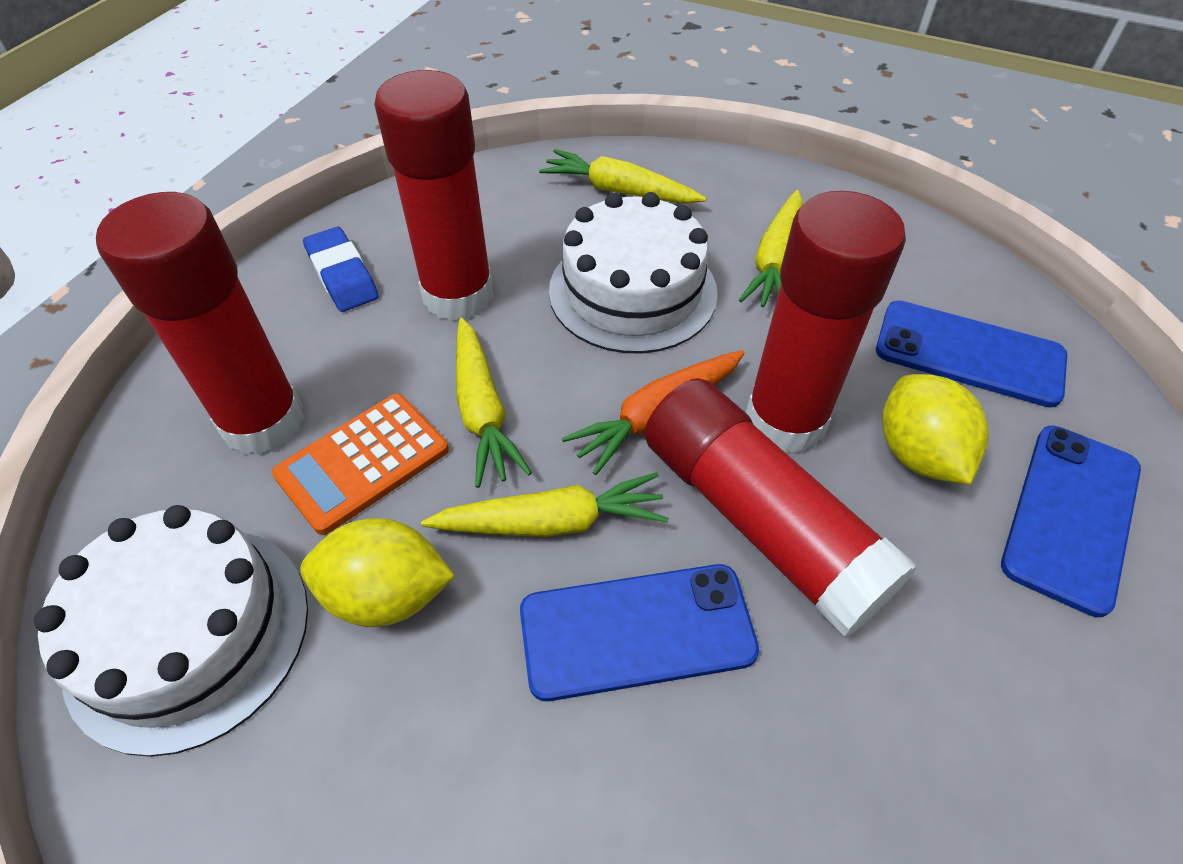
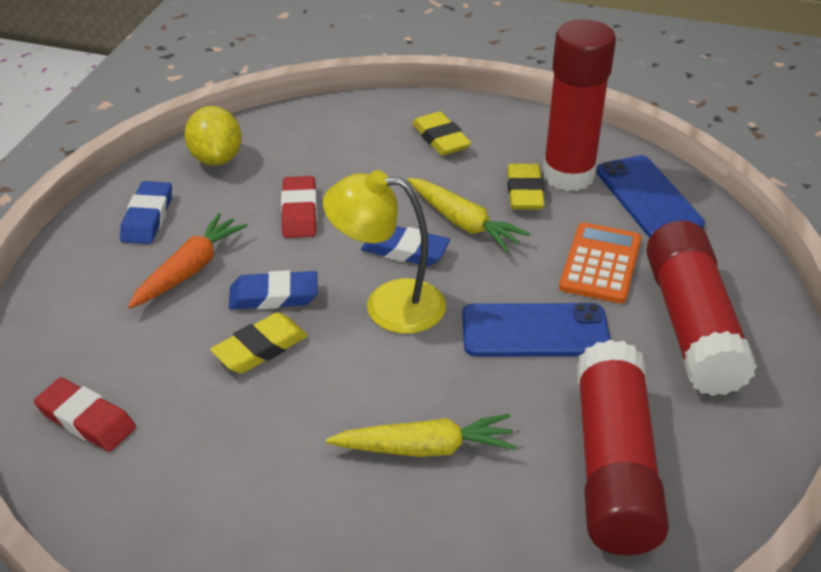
blue eraser: [303,227,379,312] = 1 -> [120,181,172,244] [229,270,318,309] [361,226,450,266] = 3
blue phone: [520,564,759,701] [876,301,1067,407] [1001,426,1141,617] = 3 -> [462,303,611,357] [596,155,705,238] = 2
red eraser: none = 0 -> [34,377,136,452] [281,176,317,238] = 2
red glue stick: [96,192,305,455] [374,70,494,321] [645,378,917,638] [746,191,906,454] = 4 -> [542,20,616,191] [577,340,669,555] [646,221,757,396] = 3
white cake: [34,505,308,757] [549,192,718,354] = 2 -> none = 0
yellow carrot: [421,472,669,537] [456,318,532,488] [539,149,706,204] [739,190,803,307] = 4 -> [326,414,516,457] [407,178,530,252] = 2
yellow eraser: none = 0 -> [210,312,308,373] [412,112,471,156] [507,164,545,210] = 3
yellow lamp: none = 0 -> [323,170,446,334] = 1
yellow lemon: [300,518,455,627] [882,374,989,485] = 2 -> [184,106,242,166] = 1

